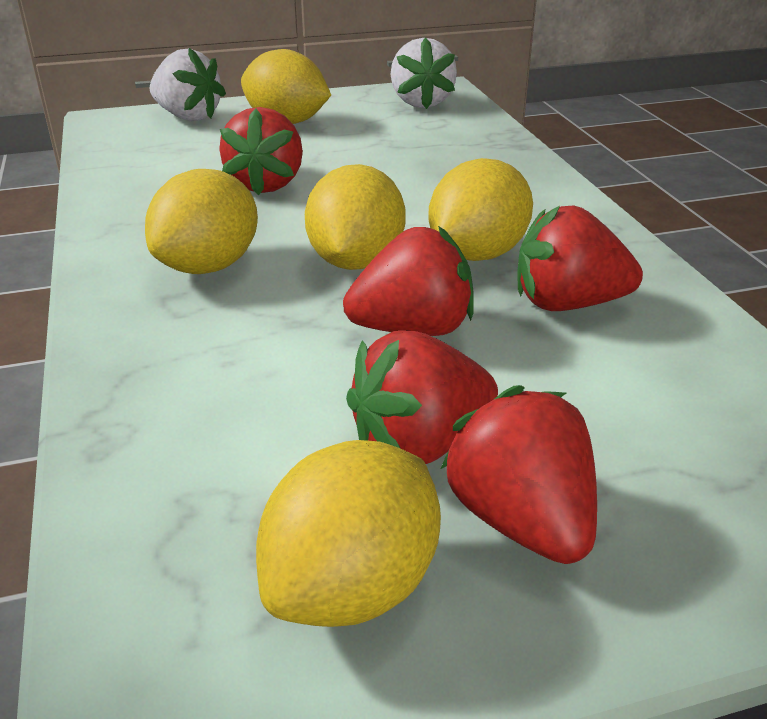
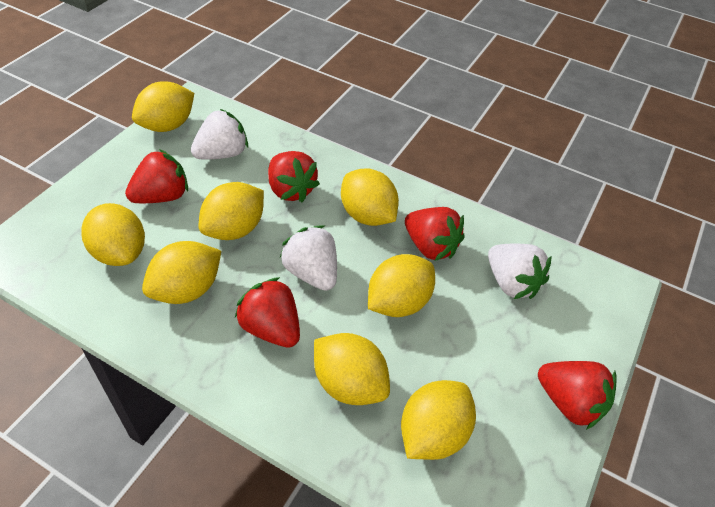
white strawberry: [150,48,226,121] [390,37,457,109] = 2 -> [191,109,248,160] [280,225,337,291] [488,244,551,299] = 3
yellow lemon: [145,169,258,274] [241,49,331,124] [256,440,441,627] [305,164,406,270] [428,158,533,261] = 5 -> [82,203,145,266] [132,81,194,132] [142,241,221,304] [198,182,264,240] [314,333,390,405] [341,168,399,226] [368,254,435,317] [401,380,476,460] = 8

